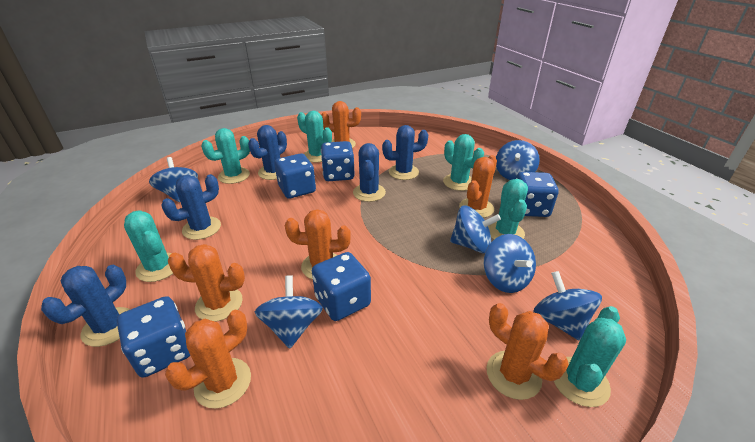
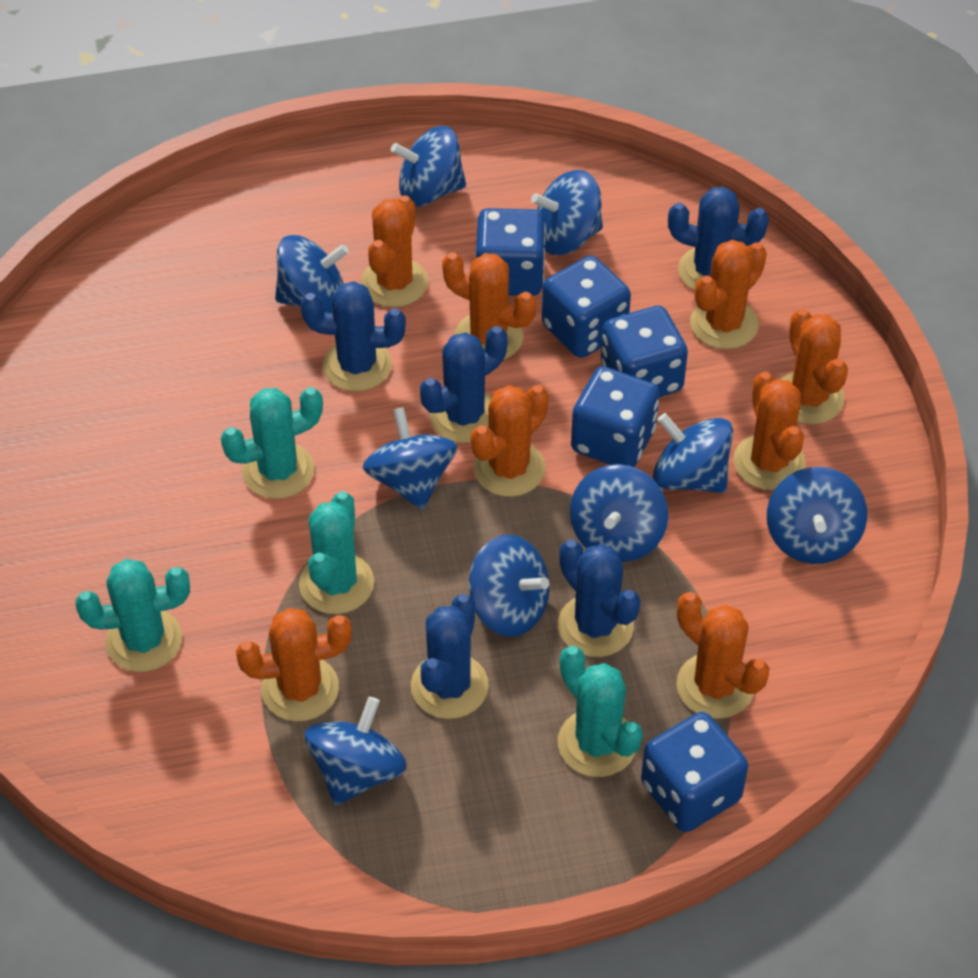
blue spinning top: [149,157,198,202] [255,275,323,348] [450,206,501,253] [484,234,536,293] [496,140,540,180] [533,271,602,341] = 6 -> [275,235,349,313] [304,697,407,805] [362,407,457,510] [391,126,466,207] [469,535,549,637] [531,170,603,255] [570,464,668,562] [653,413,733,493] [767,467,867,564] = 9
orange cactus: [165,310,251,409] [168,244,245,322] [285,209,351,280] [321,101,361,148] [459,155,497,218] [487,303,569,400] = 6 -> [236,608,352,721] [361,195,428,307] [442,252,536,360] [470,385,549,497] [676,592,769,719] [690,240,767,349] [733,372,806,490] [780,309,848,424] = 8
turquoise cactus: [124,211,173,282] [201,128,250,184] [297,111,332,162] [443,134,484,191] [488,179,528,239] [554,306,626,407] = 6 -> [75,559,190,672] [221,387,323,499] [299,491,374,614] [558,646,643,777] = 4

